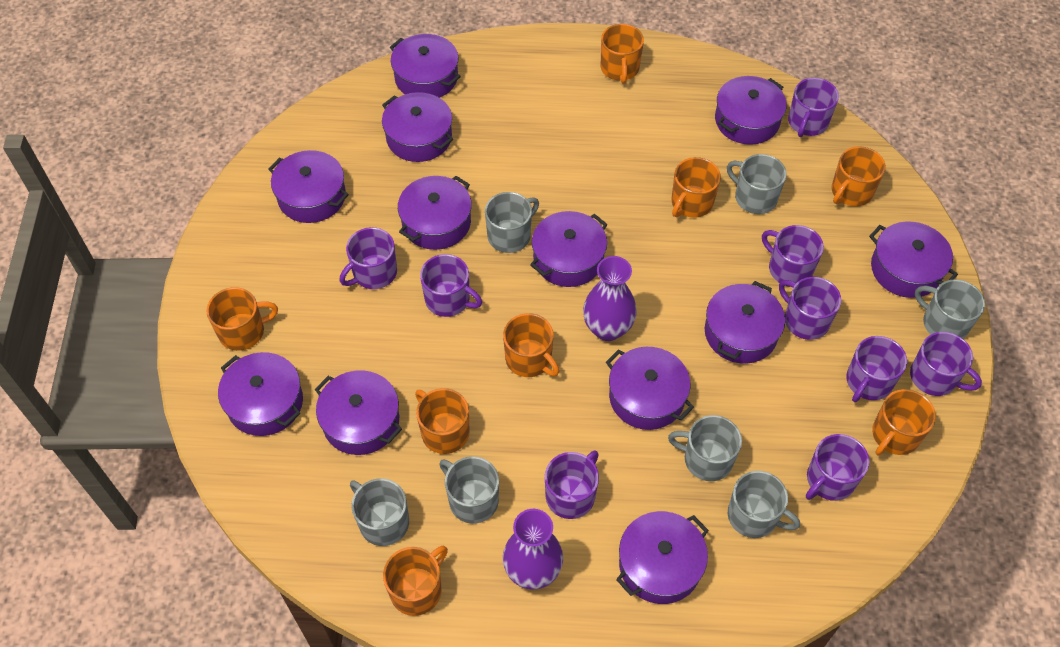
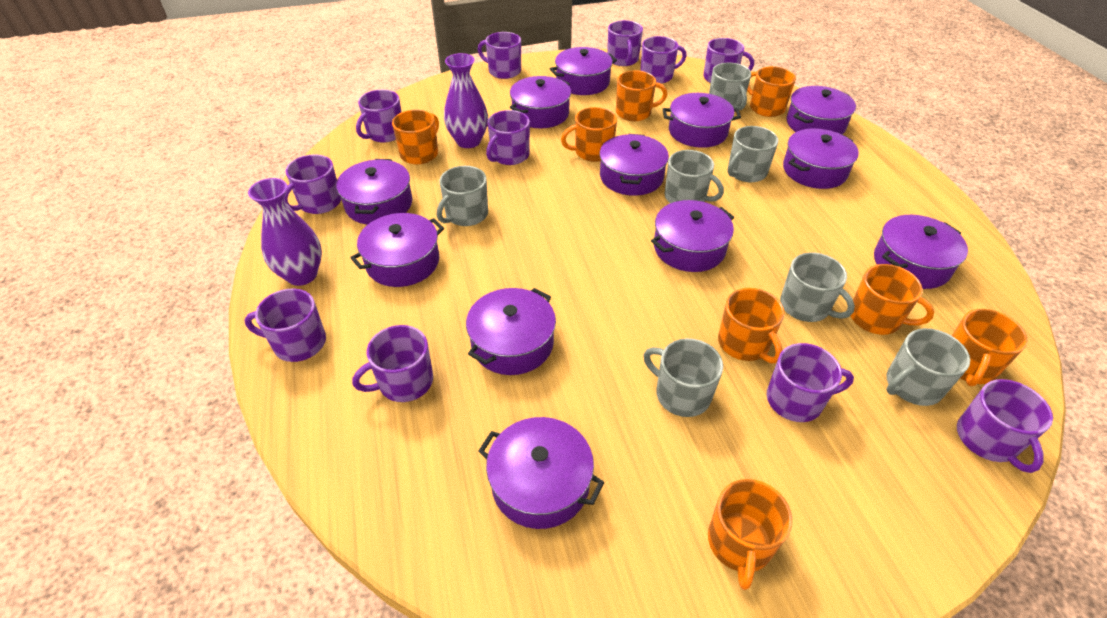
purple mug: [340,227,397,289] [420,254,482,317] [545,450,599,519] [762,225,824,287] [779,277,841,340] [788,78,839,137] [806,434,869,501] [846,336,907,402] [910,332,982,396] = 9 -> [244,288,326,362] [284,154,341,214] [352,325,433,402] [356,90,401,143] [478,32,521,79] [486,110,530,165] [607,20,643,66] [640,36,687,84] [703,38,754,83] [767,343,854,422] [957,379,1053,473] = 11

